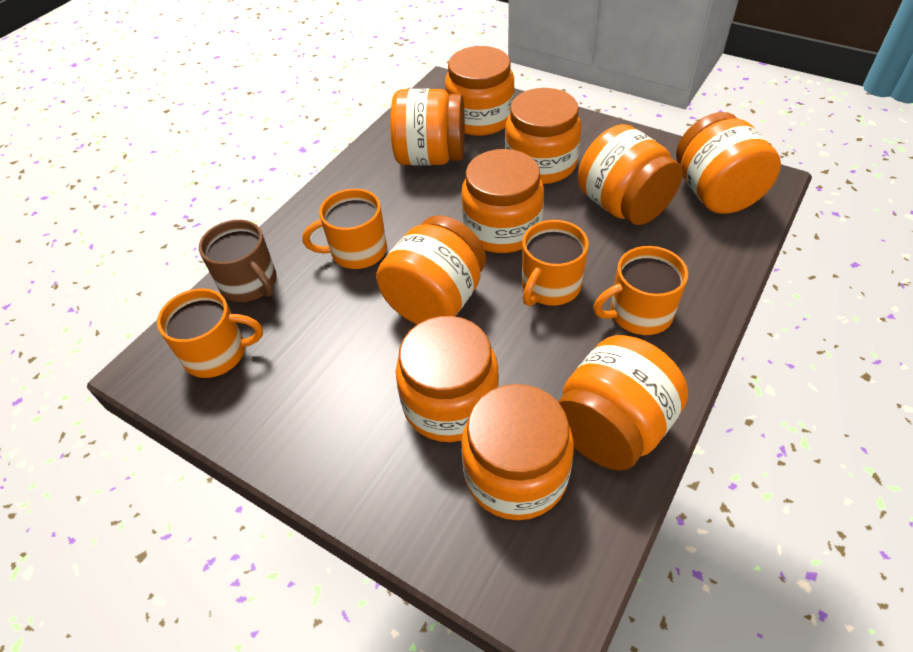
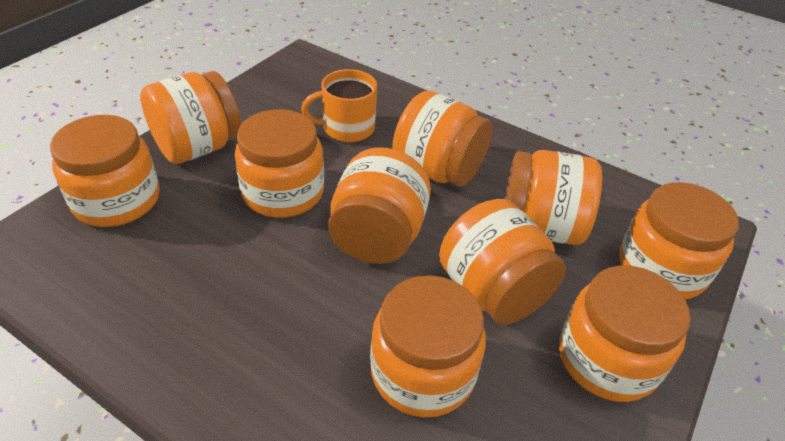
brown mug: [199,220,277,302] = 1 -> none = 0
orange mug: [157,288,263,378] [303,189,387,269] [522,220,589,306] [593,246,688,335] = 4 -> [301,69,378,142] = 1

